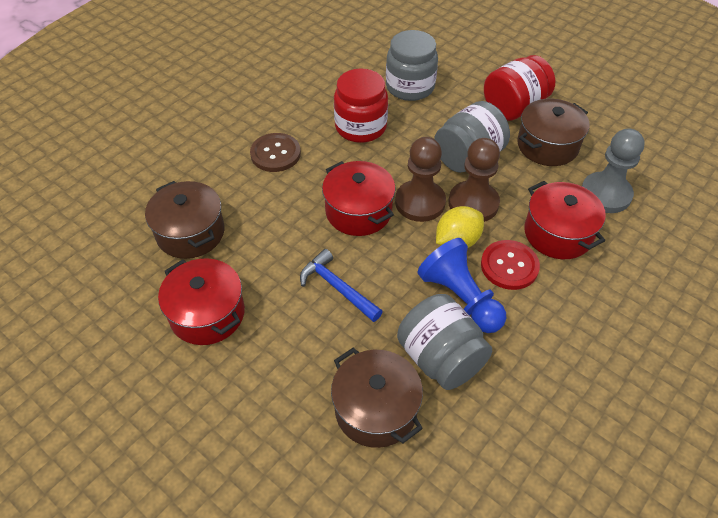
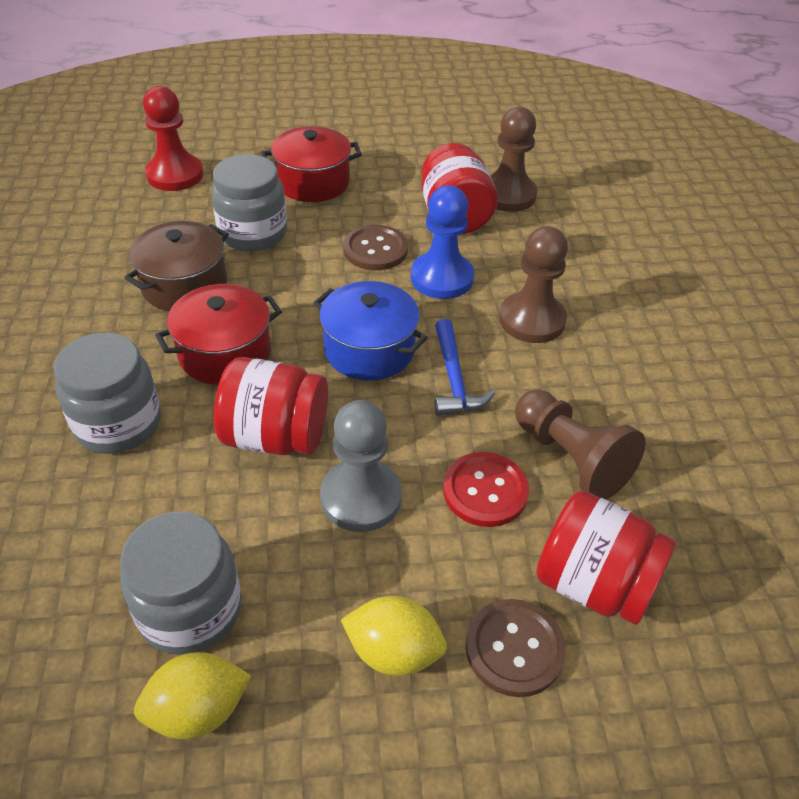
blue pot: none = 0 -> [313,281,428,381] = 1
brown button: [250,133,301,172] = 1 -> [343,225,408,270] [465,599,566,697] = 2
brown pawn: [395,137,446,222] [449,138,500,222] = 2 -> [490,107,537,212] [499,226,568,343] [515,389,646,499] = 3
brown pot: [145,181,225,259] [331,348,423,448] [517,99,589,166] = 3 -> [125,221,229,311] = 1
red jar: [334,68,388,143] [484,55,555,121] = 2 -> [214,357,328,455] [421,143,498,234] [536,490,676,625] = 3
red pawn: none = 0 -> [143,86,203,191] = 1
red pot: [158,258,245,345] [322,161,396,236] [524,181,606,259] = 3 -> [155,284,282,385] [261,126,362,202] = 2
yellow lemon: [436,206,484,248] = 1 -> [134,652,251,739] [341,596,447,676] = 2

